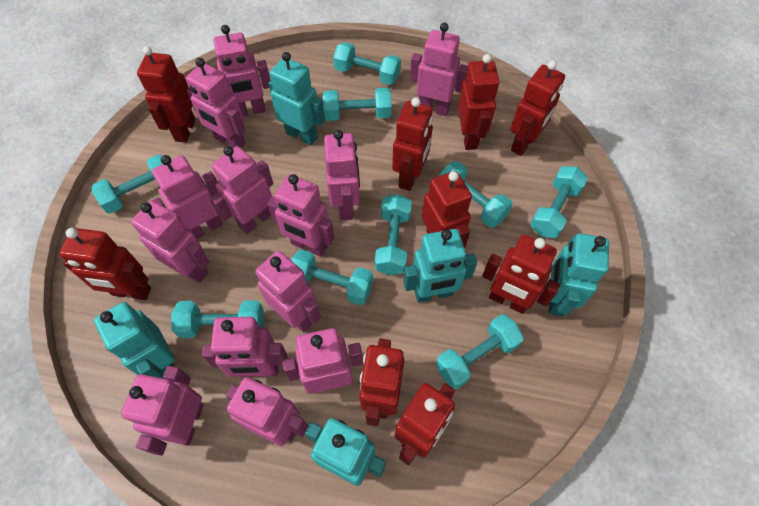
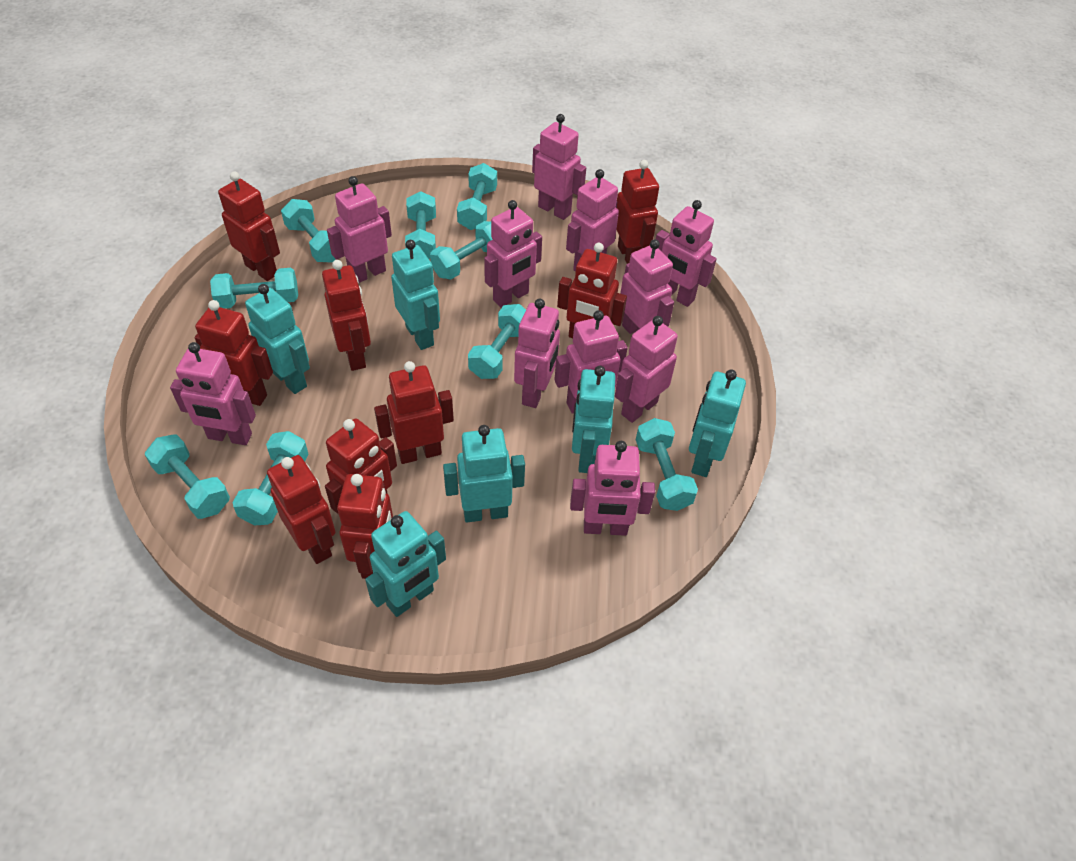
pink robot: [121,366,204,456] [131,201,209,283] [152,155,223,239] [186,58,246,148] [202,317,287,377] [210,146,273,234] [214,25,270,116] [226,377,308,446] [255,251,321,332] [267,174,334,257] [282,328,363,394] [324,130,360,220] [410,23,468,116] = 13 -> [170,342,256,445] [327,176,392,283] [484,200,542,308] [514,299,560,408] [532,114,586,220] [554,310,627,414] [566,169,619,272] [570,441,655,536] [615,316,678,423] [620,239,674,334] [656,200,717,307] = 11
turquoise robot: [94,302,175,379] [268,52,325,145] [305,418,386,486] [403,229,477,303] [548,233,609,317] = 5 -> [245,284,310,394] [365,511,446,617] [391,240,440,350] [443,425,525,523] [572,366,616,473] [689,369,746,477] = 6

